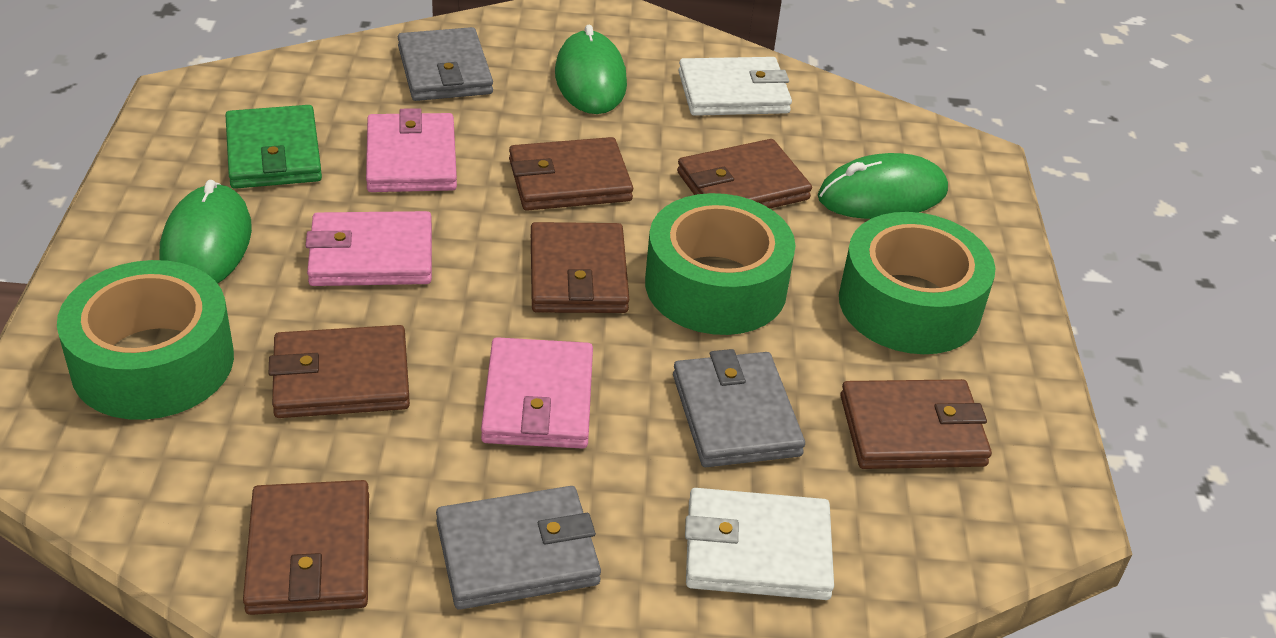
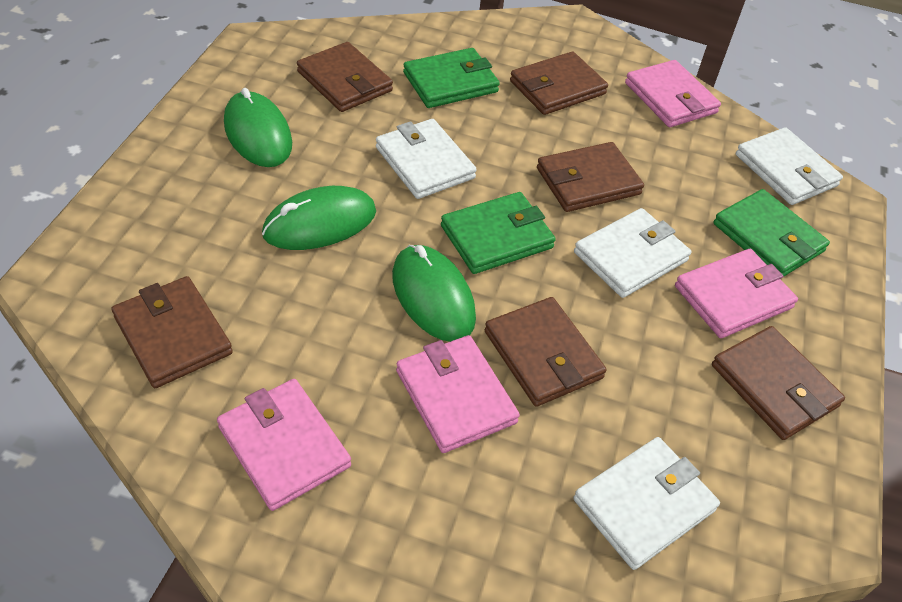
green tape: [57,260,234,420] [645,193,795,335] [839,212,995,354] = 3 -> none = 0
green wallet: [226,105,322,189] = 1 -> [403,48,500,108] [441,192,556,274] [713,189,830,277] = 3
grey wallet: [398,27,493,101] [436,486,601,610] [673,349,805,467] = 3 -> none = 0
pink wallet: [305,211,432,286] [366,108,457,192] [481,337,593,449] = 3 -> [217,379,351,511] [396,335,520,453] [625,60,721,127] [675,249,798,338] = 4
white wallet: [678,57,792,116] [685,488,834,600] = 2 -> [376,119,477,199] [573,437,720,570] [574,208,691,298] [736,127,843,205] = 4

